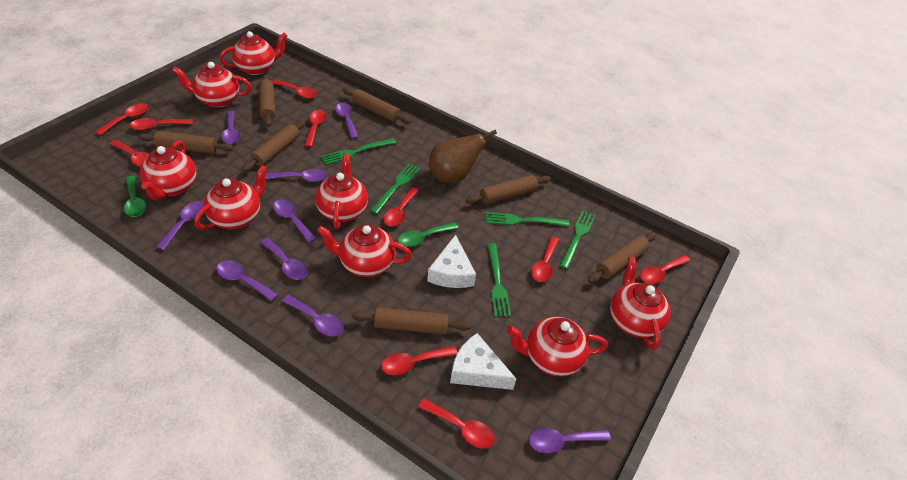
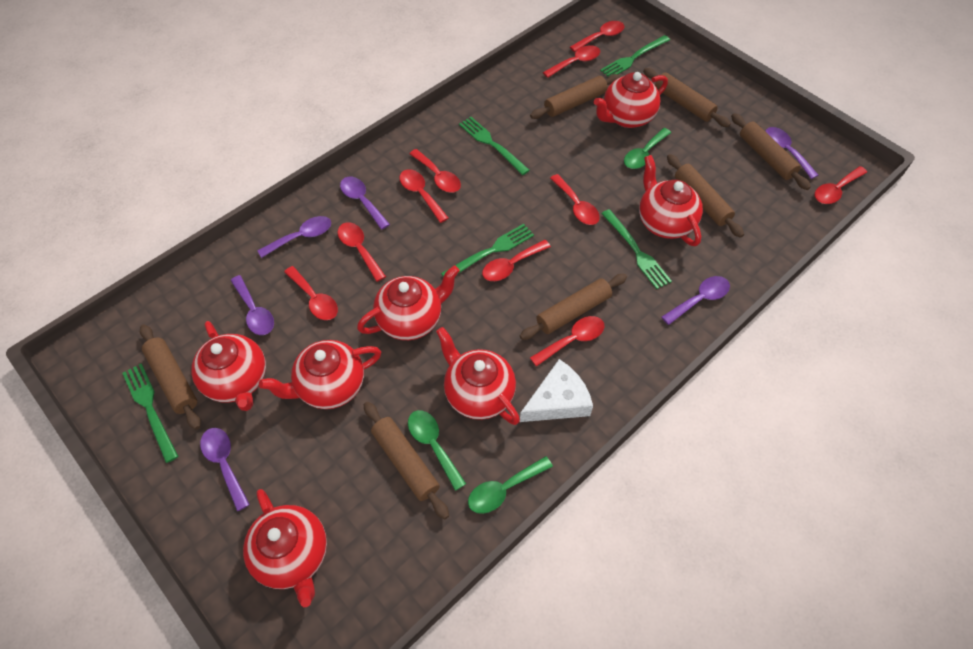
brown pear: [429,130,497,183] = 1 -> none = 0
green spoon: [124,176,146,217] [398,222,458,247] = 2 -> [408,410,466,491] [468,456,553,514] [624,128,671,169] = 3
purple spoon: [156,201,204,250] [216,261,278,301] [221,111,240,144] [260,238,307,280] [265,169,328,182] [273,199,316,243] [282,295,343,336] [335,103,359,139] [529,428,611,453] = 9 -> [200,428,250,511] [230,275,274,335] [257,216,331,258] [340,177,390,230] [661,276,730,325] [765,127,818,179] = 6
red teapot: [140,140,196,200] [172,62,252,107] [194,165,268,230] [219,31,287,75] [315,153,368,229] [317,224,412,277] [507,317,608,376] [610,257,670,350] = 8 -> [191,321,266,411] [243,489,327,607] [259,340,381,409] [357,265,460,340] [436,327,520,425] [594,72,668,128] [639,155,703,246] = 7
white cheese: [427,235,476,288] [450,333,516,390] = 2 -> [520,359,593,422] = 1

